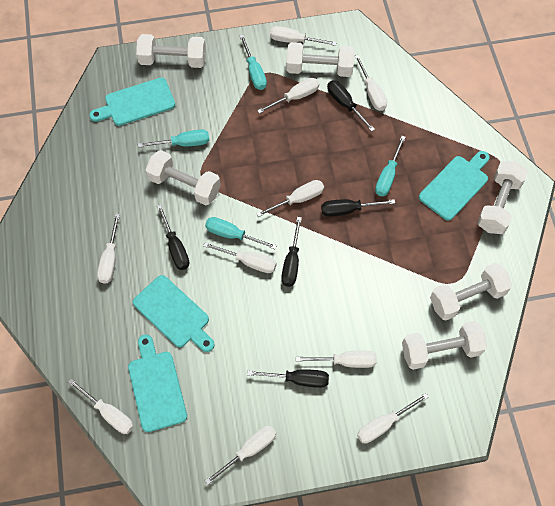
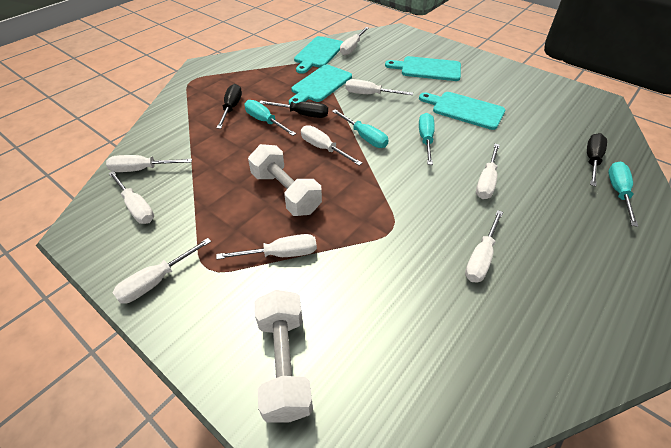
black screwdriver: [157,205,190,270] [247,369,329,388] [281,217,302,287] [321,199,395,217] [327,80,375,132] = 5 -> [217,84,242,129] [259,101,328,118] [587,133,607,186] = 3
white dumbbell: [136,34,206,68] [146,150,221,205] [286,42,354,77] [402,321,487,370] [430,263,512,320] [477,161,528,234] = 6 -> [248,144,322,216] [255,290,313,423] = 2
white screwdriver: [68,378,134,434] [97,213,120,284] [203,242,276,273] [205,426,276,485] [256,180,324,217] [257,78,319,114] [270,26,337,46] [296,351,377,368] [355,55,387,111] [357,393,429,443] = 10 -> [106,155,192,172] [108,171,154,224] [113,238,211,304] [216,234,317,259] [301,125,362,165] [340,27,369,55] [345,79,413,95] [465,210,503,283] [476,144,500,199] = 9

